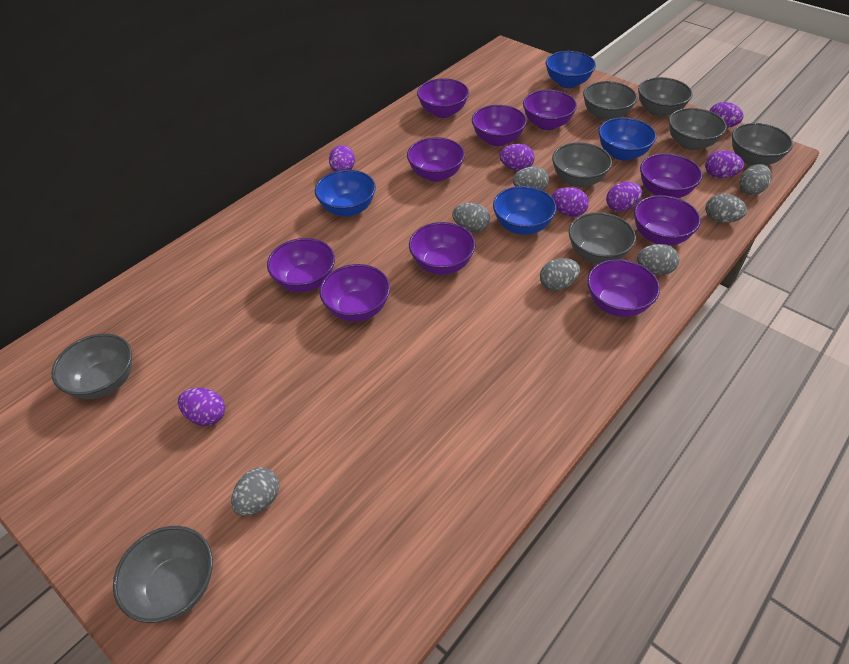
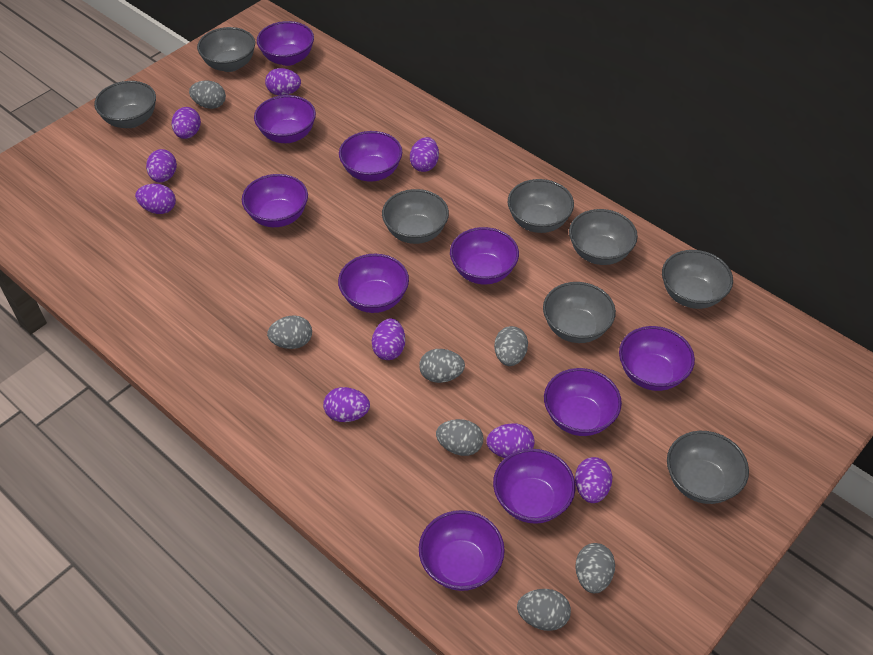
blue bowl: [315,170,376,217] [493,186,557,235] [546,51,596,88] [599,117,656,161] = 4 -> none = 0
purple egg: [178,388,225,426] [329,145,355,172] [500,144,535,171] [551,187,589,217] [606,182,642,212] [705,150,744,178] [709,102,744,128] = 7 -> [135,184,176,214] [146,149,177,183] [172,107,201,139] [265,68,301,96] [323,387,370,422] [372,318,405,360] [410,137,439,172] [486,423,534,458] [575,457,612,503] = 9

